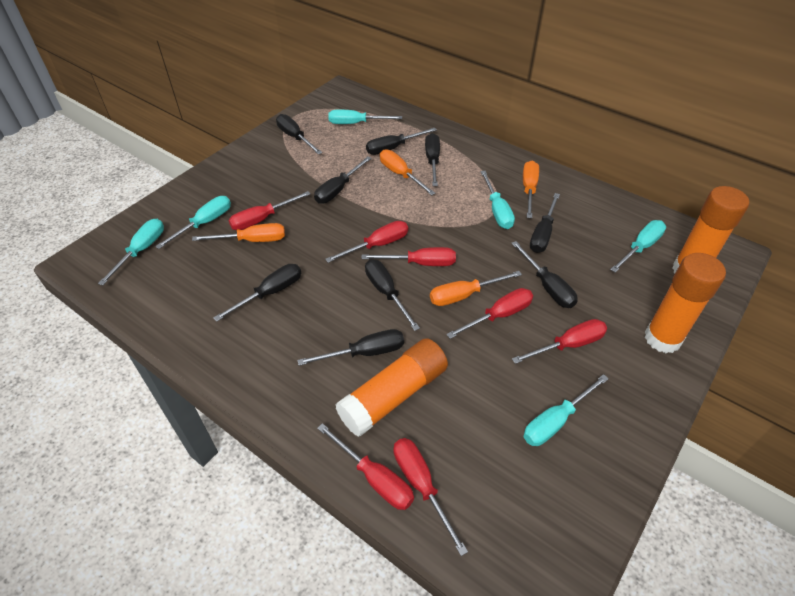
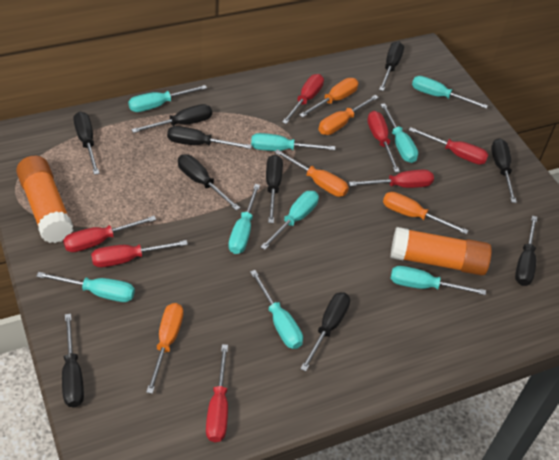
black screwdriver: [213,264,301,322] [276,114,322,155] [297,329,404,366] [314,156,371,204] [365,259,420,331] [366,128,437,155] [425,133,440,186] [511,241,578,308] [530,193,560,253] = 9 -> [62,314,84,407] [73,112,100,175] [131,104,212,133] [167,126,252,149] [178,154,240,211] [266,155,283,223] [300,292,350,372] [379,41,404,91] [491,138,517,203] [515,216,537,286] = 10
orange glue stick: [335,338,448,437] [645,253,726,353] [672,186,749,273] = 3 -> [16,156,73,243] [391,227,492,276] = 2
orange screwdriver: [192,223,285,242] [380,149,435,195] [430,271,522,306] [523,160,539,218] = 4 -> [146,303,183,394] [274,149,349,197] [299,78,359,118] [319,95,379,135] [383,192,468,234] = 5
turquoise screwdriver: [98,219,164,286] [155,196,231,249] [328,110,402,124] [480,171,515,229] [523,374,609,446] [610,220,666,272] = 6 -> [36,272,135,302] [128,85,207,112] [228,184,260,254] [250,270,303,349] [251,133,335,151] [261,191,319,250] [380,103,418,163] [391,266,486,295] [412,76,488,109] = 9

